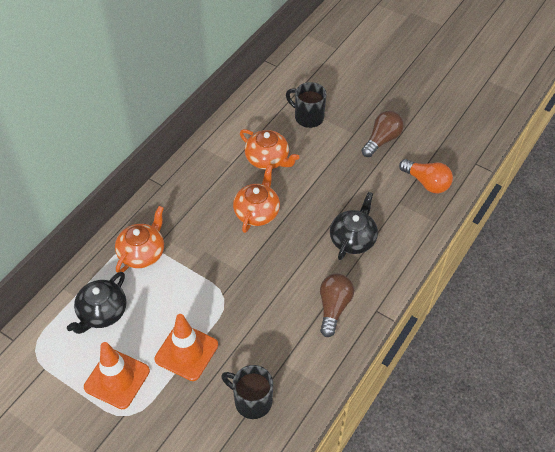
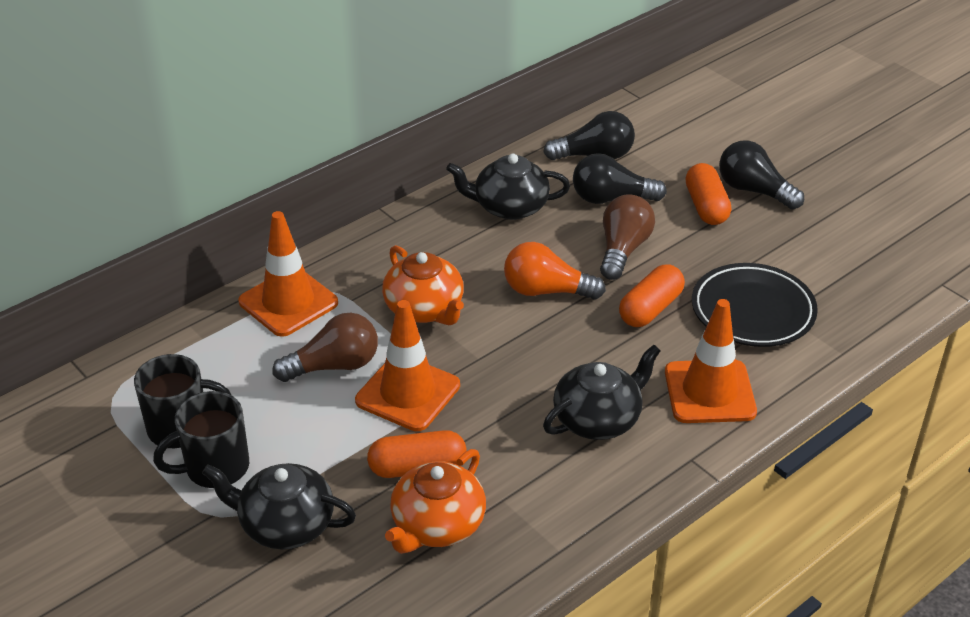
black light bulb: none = 0 -> [543,111,635,160] [573,153,667,204] [719,140,804,209] = 3
black plate: none = 0 -> [692,263,818,347] = 1
black teapot: [67,272,126,334] [330,192,378,260] = 2 -> [202,463,356,549] [446,154,570,220] [543,345,661,440] = 3
orange capsule: none = 0 -> [367,430,466,478] [619,264,685,327] [686,163,731,225] = 3
orange teapot: [115,206,164,273] [233,165,280,233] [240,129,299,170] = 3 -> [382,245,464,325] [385,449,486,554] = 2
orange traffic cone: [84,342,150,409] [154,314,218,381] = 2 -> [238,211,338,337] [355,300,460,431] [665,299,757,423] = 3

